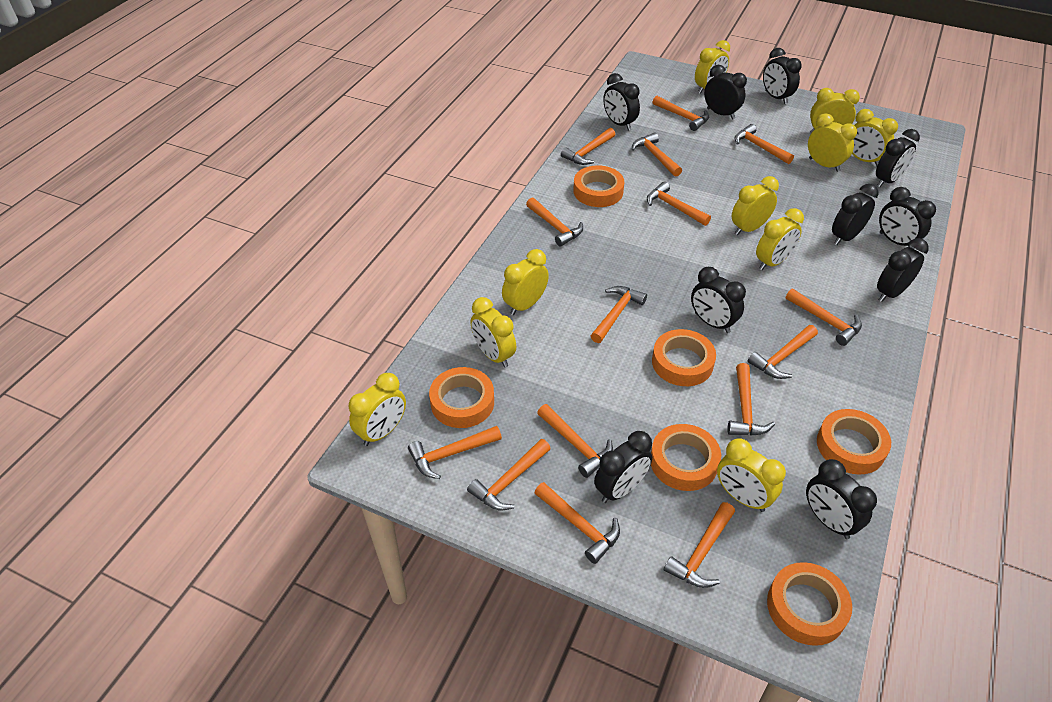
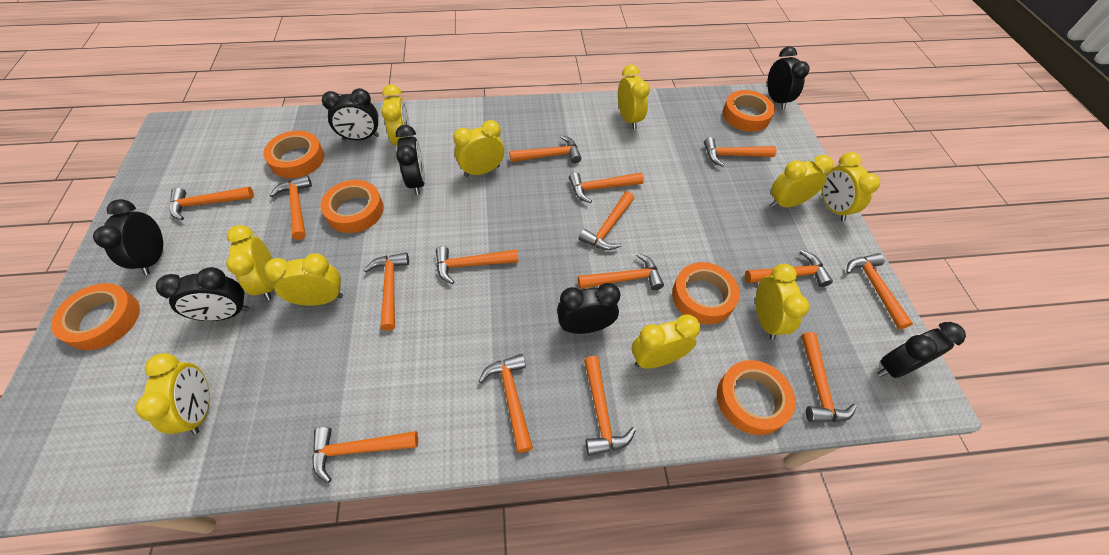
black clock: [594,431,652,503] [603,73,640,131] [691,267,746,333] [704,65,747,119] [763,48,801,104] [806,459,877,539] [832,184,879,245] [876,129,920,187] [877,238,929,302] [879,187,936,249] = 10 -> [93,199,163,275] [156,267,250,321] [322,88,379,140] [396,125,425,195] [557,283,620,334] [767,46,809,110] [877,322,966,378] = 7

